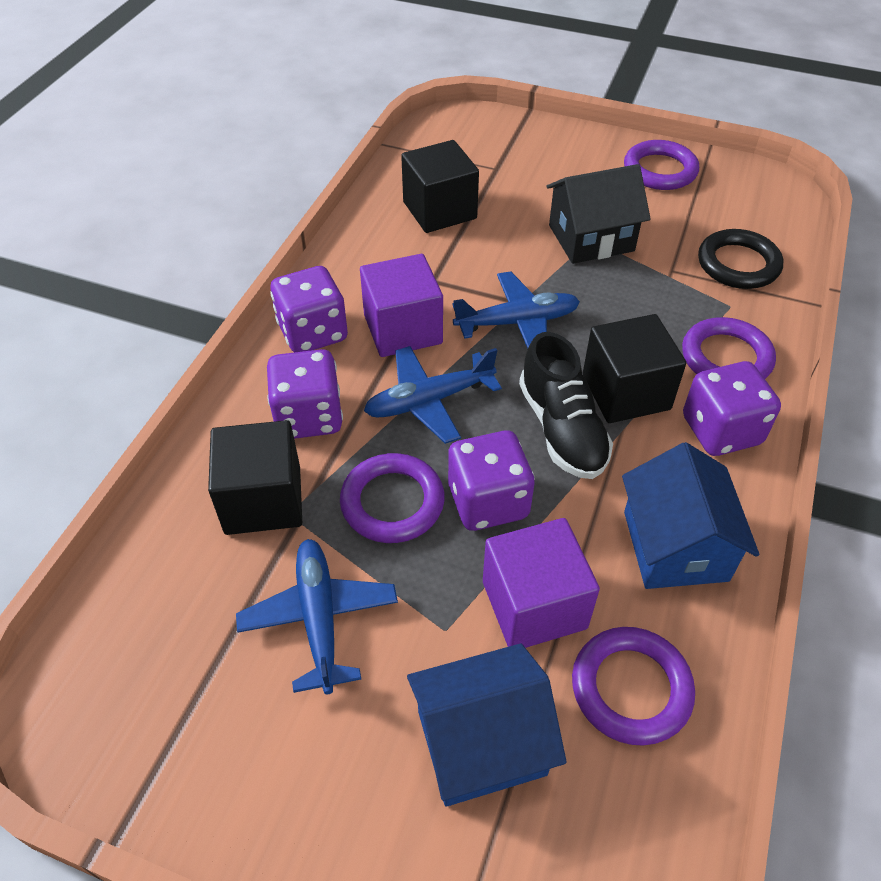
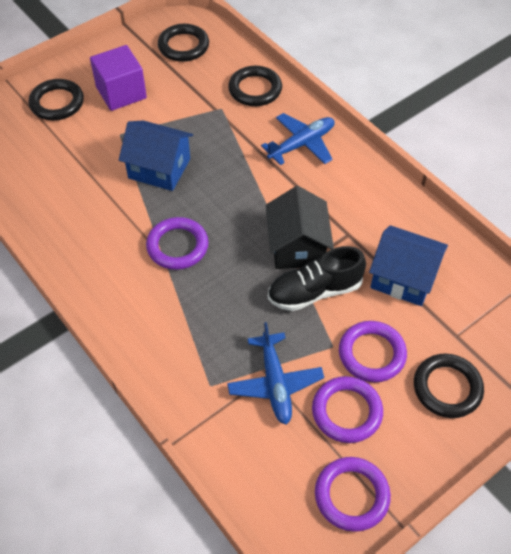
black cube: [208,420,302,535] [401,140,479,233] [582,314,686,423] = 3 -> none = 0
black ring: [698,229,784,289] = 1 -> [28,79,84,120] [158,24,209,62] [228,66,282,106] [414,353,484,418] = 4
blue plane: [236,539,398,694] [364,346,502,444] [452,271,580,349] = 3 -> [227,322,324,424] [261,113,335,165] = 2
purple cube: [360,254,443,357] [483,518,600,648] = 2 -> [90,45,147,111] = 1
purple dice: [267,349,343,439] [270,266,348,352] [448,430,535,531] [683,361,781,456] = 4 -> none = 0

